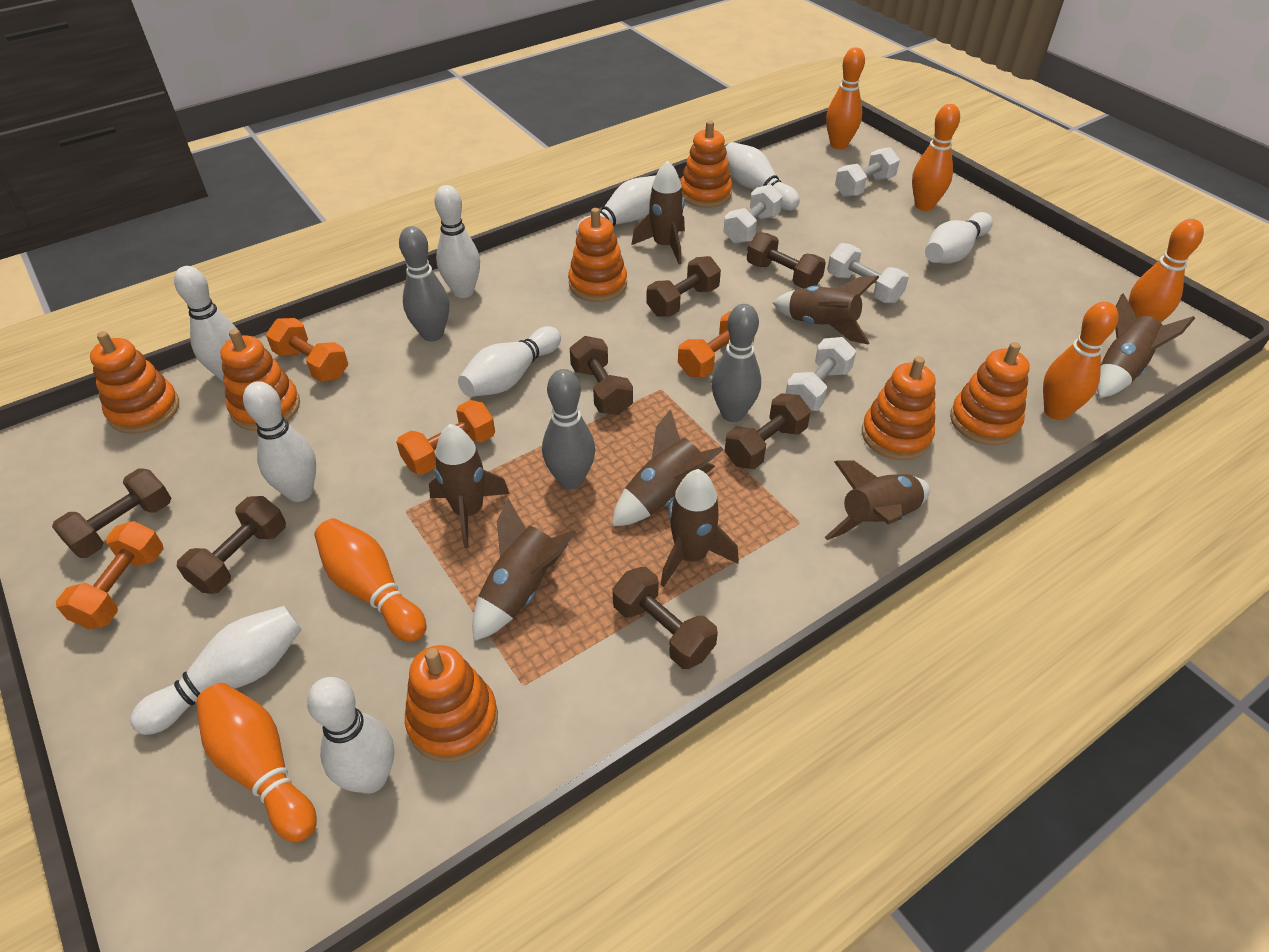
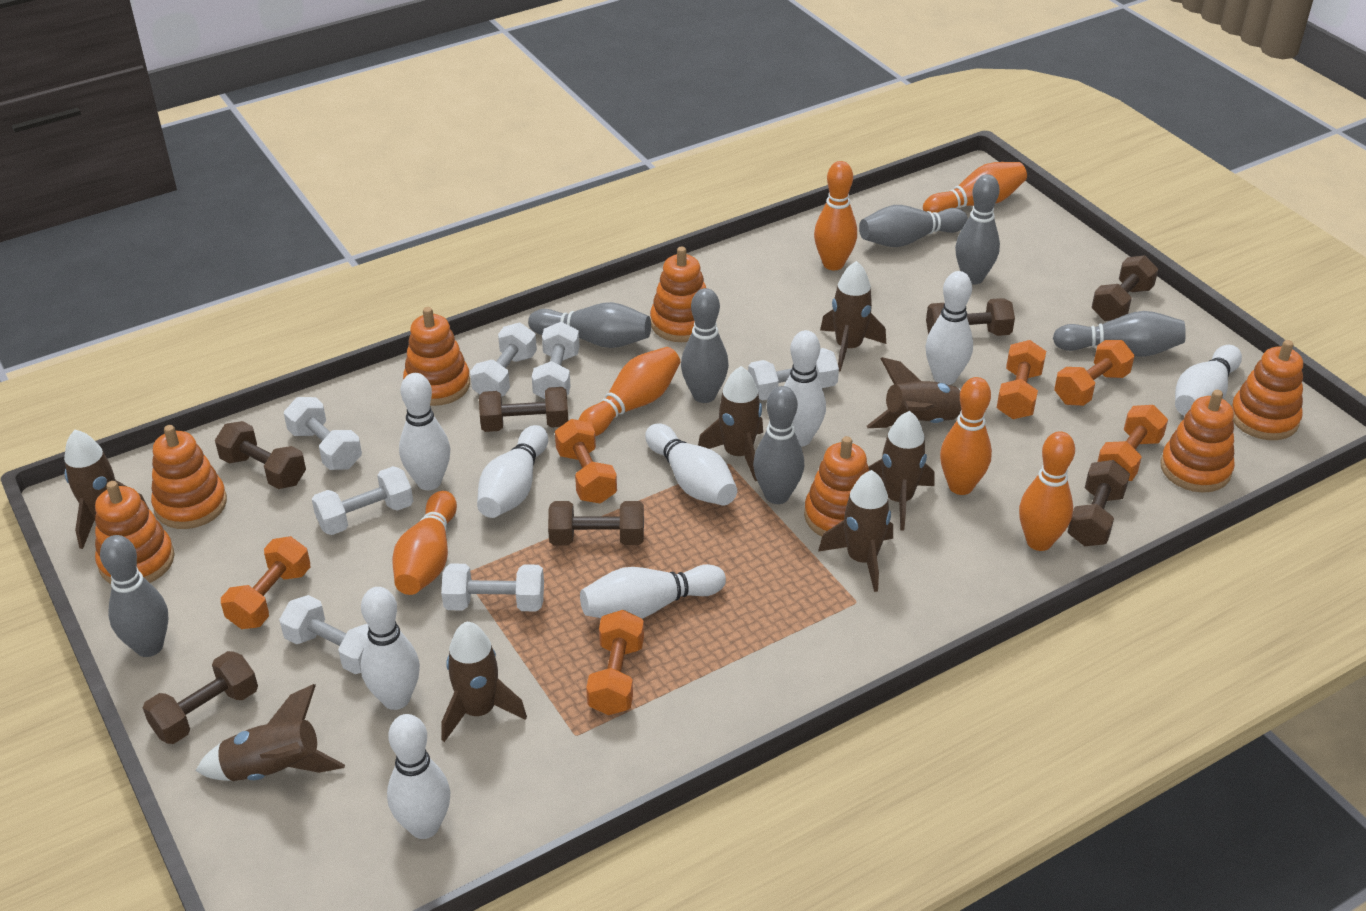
grey bowling pin: [399,226,449,342] [542,369,595,489] [711,304,761,422] = 3 -> [100,535,168,657] [528,302,651,348] [681,288,729,403] [753,386,804,504] [859,205,968,247] [955,174,1000,284] [1053,311,1186,357] = 7
orange dumbbell: [56,521,163,629] [266,318,348,382] [396,400,495,475] [678,311,754,377] = 4 -> [221,536,310,629] [555,419,617,504] [586,610,644,715] [997,340,1046,419] [1054,340,1134,406] [1097,405,1168,481] = 6
white dumbbell: [723,184,783,244] [785,337,856,411] [827,243,909,303] [835,147,900,197] = 4 -> [279,595,369,674] [284,397,362,470] [312,466,413,535] [441,564,544,611] [470,323,537,396] [532,322,580,399] [748,348,839,400] = 7

